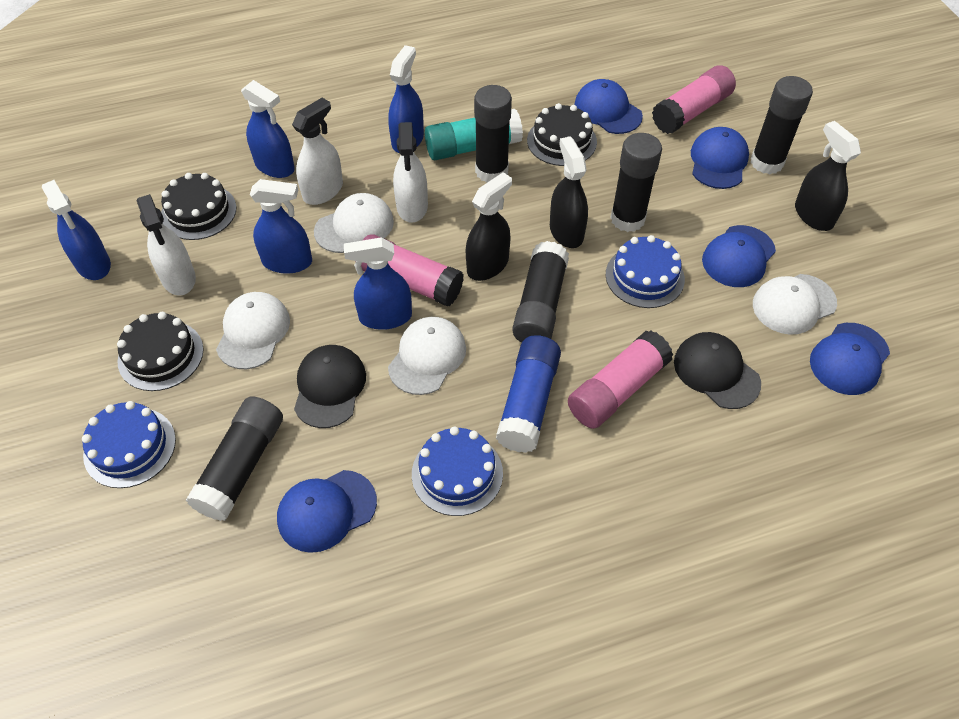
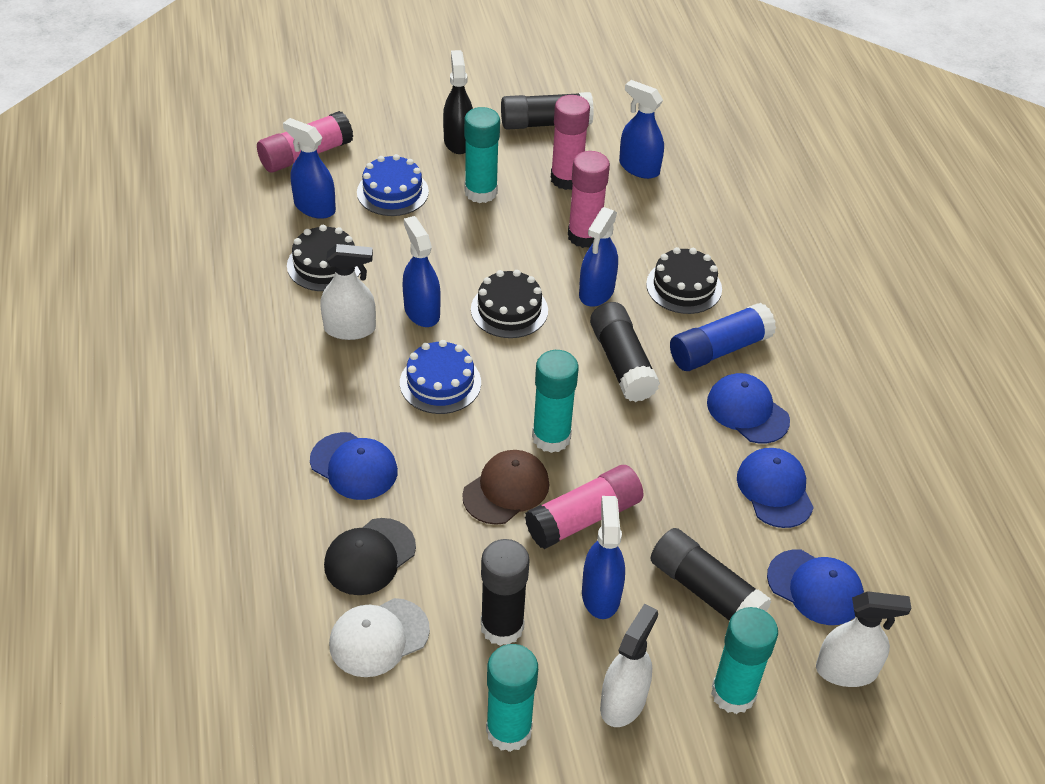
black cap: [294,345,366,428] [674,332,761,409] = 2 -> [324,518,416,595] = 1
black glue stick: [186,397,283,521] [474,85,512,183] [512,241,569,343] [610,133,662,232] [750,76,813,174] = 5 -> [481,539,530,646] [501,92,594,130] [590,302,660,402] [650,528,771,621] = 4
black spray bottle: [466,172,512,281] [550,136,588,248] [795,121,861,231] = 3 -> [443,50,473,154] = 1
blue cake: [82,401,176,488] [412,426,503,516] [606,235,685,308] = 3 -> [357,154,429,216] [400,340,481,414] = 2
blue cap: [277,470,377,553] [574,79,643,134] [691,127,749,189] [702,225,776,287] [810,323,890,395] = 5 -> [310,432,398,500] [707,373,790,443] [737,448,814,528] [767,550,864,625] = 4
brown cap: none = 0 -> [462,450,549,525] = 1
pink glue stick: [355,234,464,306] [568,330,673,429] [652,65,736,134] = 3 -> [257,111,353,173] [525,465,644,549] [551,95,590,190] [568,151,610,248] = 4
turquoise glue stick: [425,109,523,160] = 1 -> [464,107,500,203] [486,644,538,752] [532,350,579,453] [711,607,778,714] = 4
white cap: [216,292,290,369] [314,193,394,253] [388,317,466,395] [753,274,837,335] = 4 -> [329,598,430,677] = 1

